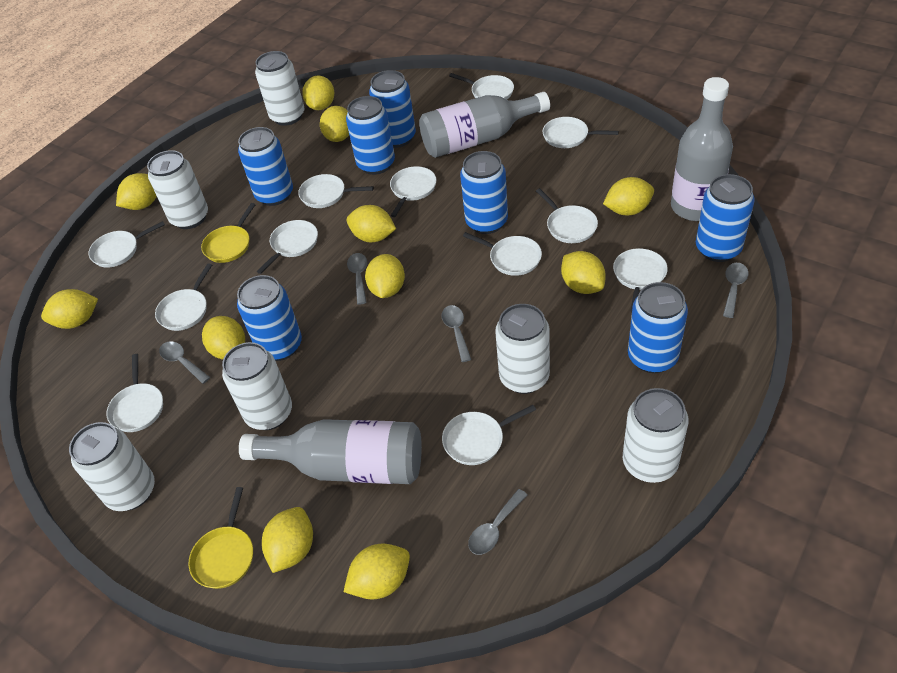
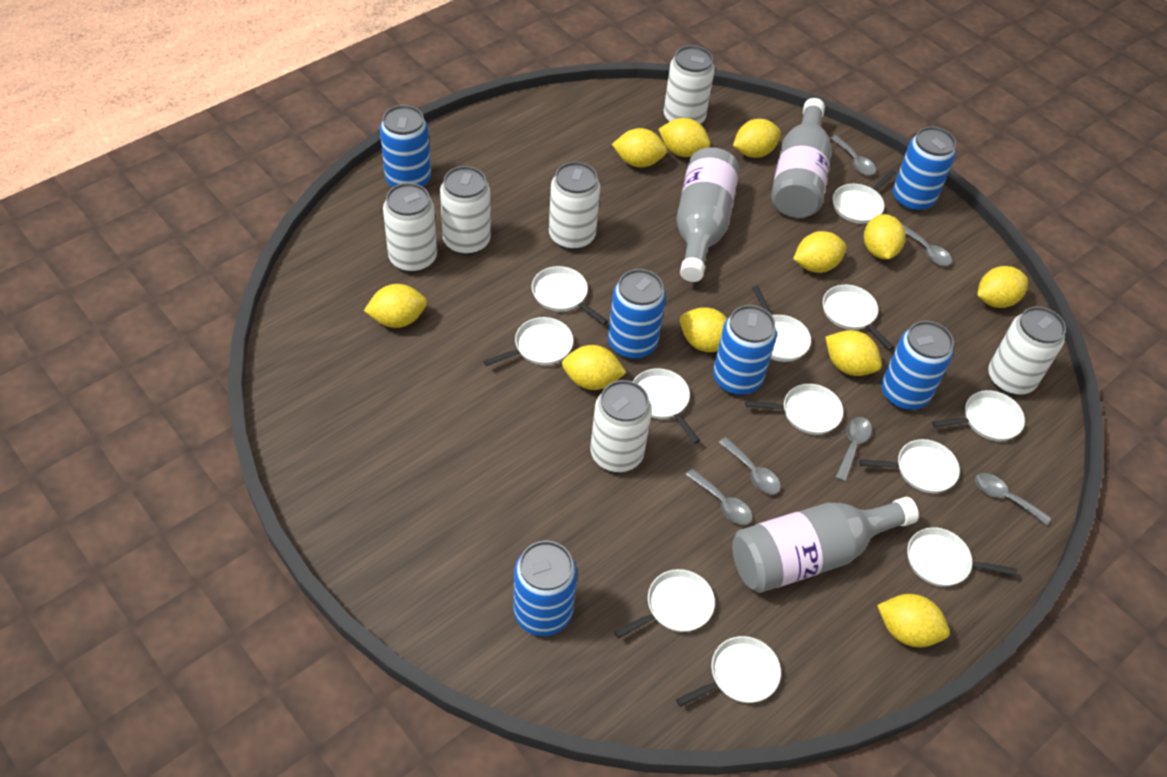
blue can: [237,275,302,361] [238,127,293,206] [346,96,395,175] [369,70,416,148] [460,151,508,234] [628,282,688,373] [696,174,755,262] = 7 -> [380,105,431,187] [513,541,577,636] [608,269,666,360] [713,305,777,396] [881,321,954,411] [893,126,956,212] = 6
grey spoon: [159,341,210,384] [347,253,367,304] [441,305,471,362] [468,489,527,555] [723,263,748,318] = 5 -> [686,469,752,525] [719,437,781,494] [830,135,876,175] [835,417,872,482] [901,223,952,266] [975,473,1051,525] = 6
yellow pan: [188,487,253,589] [201,203,256,263] = 2 -> none = 0

